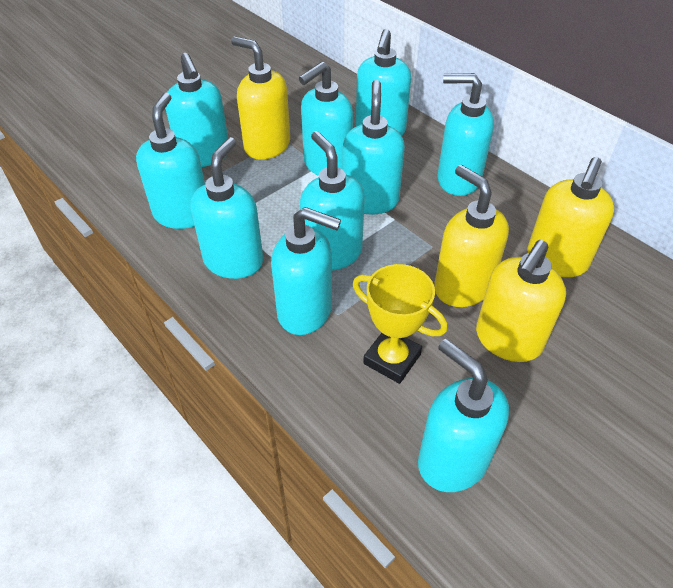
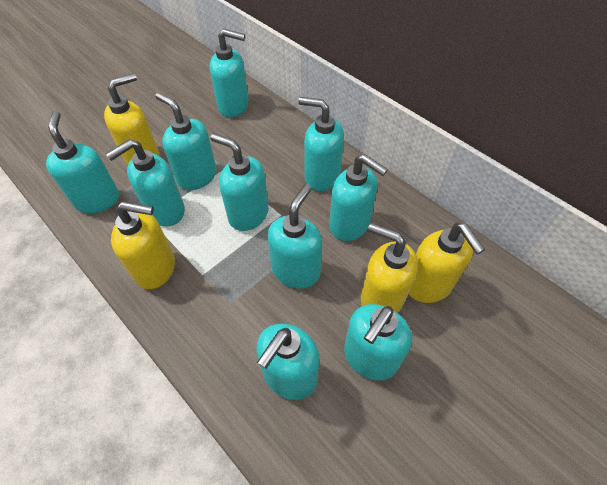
yellow trophy: [353,264,448,384] = 1 -> none = 0

